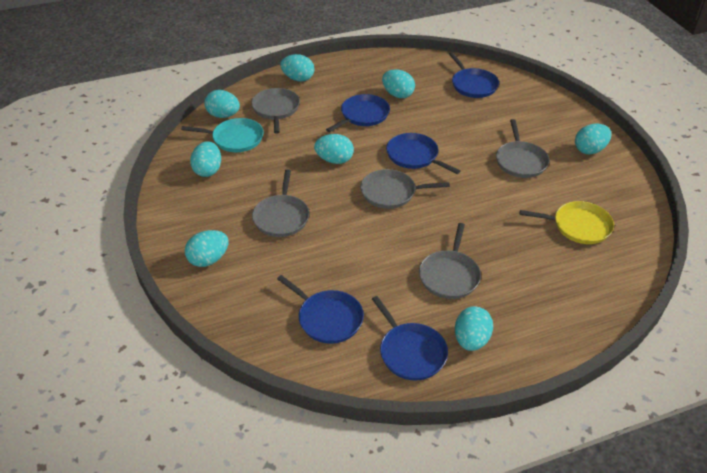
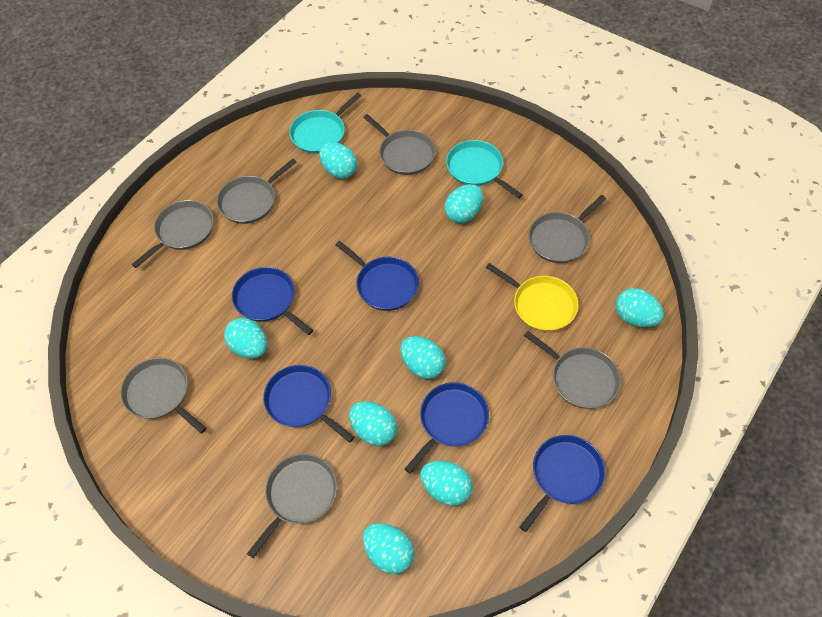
grey pan: [251,88,300,134] [252,169,309,237] [360,169,450,209] [419,223,481,299] [496,119,549,178] = 5 -> [120,357,206,434] [132,200,214,268] [217,159,297,224] [247,454,337,558] [363,114,436,175] [524,331,621,409] [528,195,606,263] = 7
turquoise pan: [181,118,263,152] = 1 -> [289,92,362,154] [446,140,523,199] = 2

